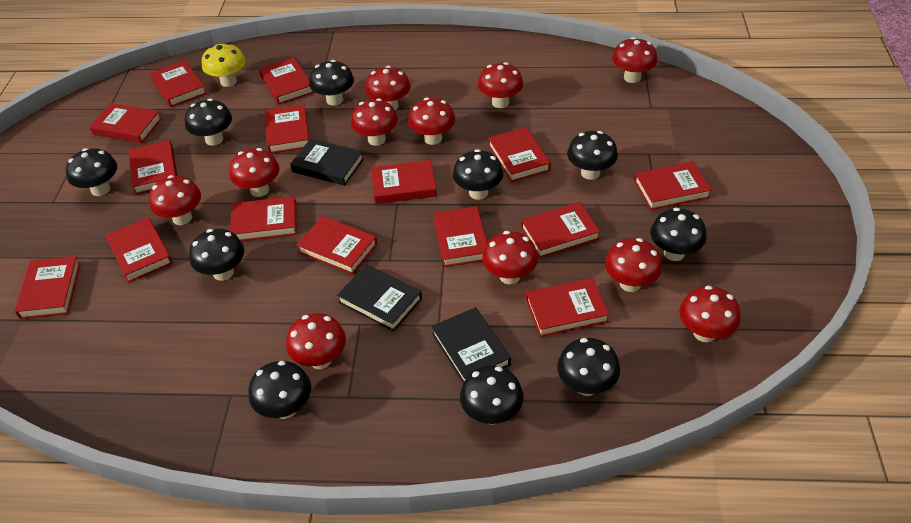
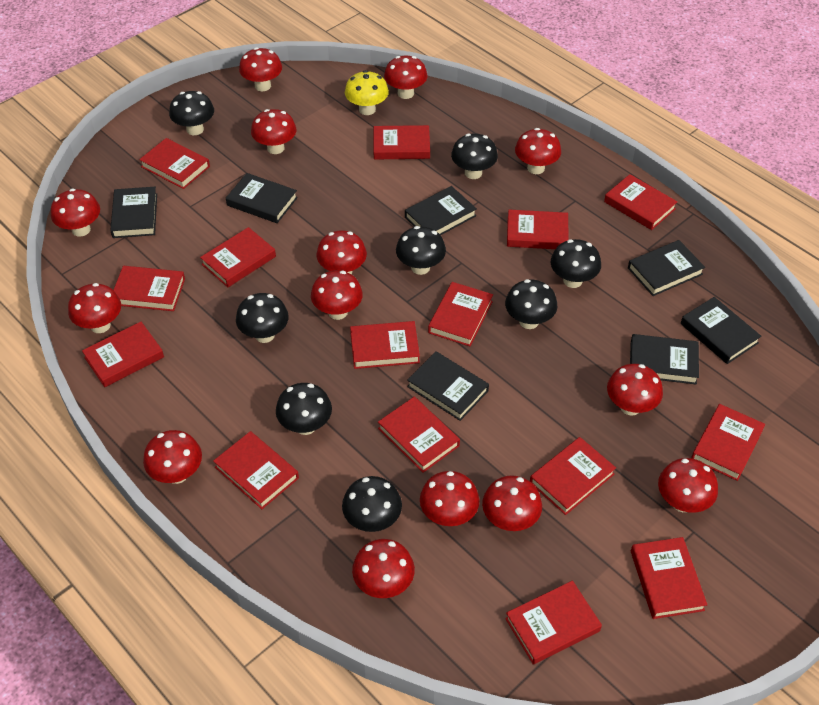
black book: [290,139,364,186] [337,264,422,332] [431,307,511,383] = 3 -> [110,187,157,238] [226,173,298,223] [405,186,477,235] [407,351,489,421] [628,240,705,296] [630,334,699,384] [681,297,762,364] = 7
black mushroom: [66,148,117,196] [185,98,232,146] [189,229,244,281] [248,361,311,419] [309,60,354,106] [453,149,504,200] [460,366,524,425] [557,338,620,396] [567,131,618,180] [650,208,707,261] = 10 -> [169,91,214,135] [236,293,289,343] [276,383,332,435] [342,476,402,532] [396,226,446,275] [451,134,498,179] [505,279,557,329] [551,239,601,288] = 8
red mushroom: [149,175,201,225] [229,148,280,197] [286,313,346,369] [351,98,398,146] [365,66,410,110] [408,98,455,145] [478,62,523,108] [482,231,538,284] [605,238,662,292] [612,37,658,83] [679,286,741,342] = 11 -> [51,189,100,237] [68,283,121,333] [143,430,202,484] [239,47,282,91] [251,109,296,154] [311,270,363,320] [316,230,367,274] [352,539,415,598] [384,56,427,99] [420,471,479,526] [482,475,542,531] [515,128,561,174] [607,364,663,416] [658,458,718,513] = 14

